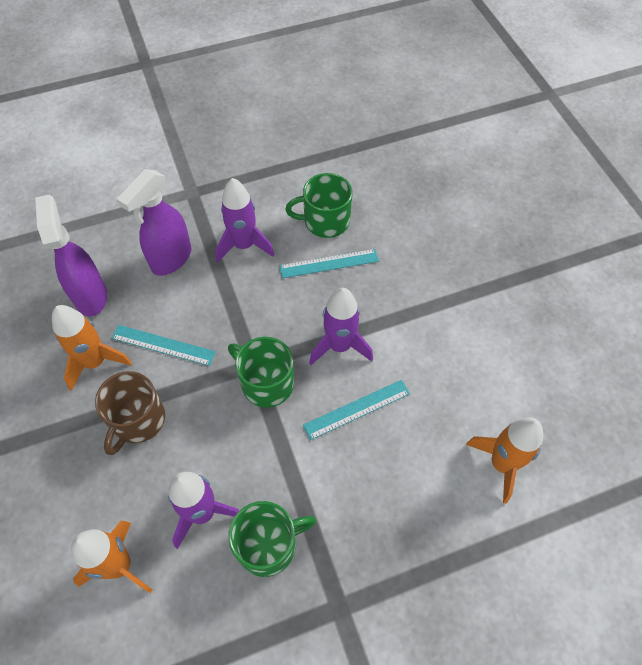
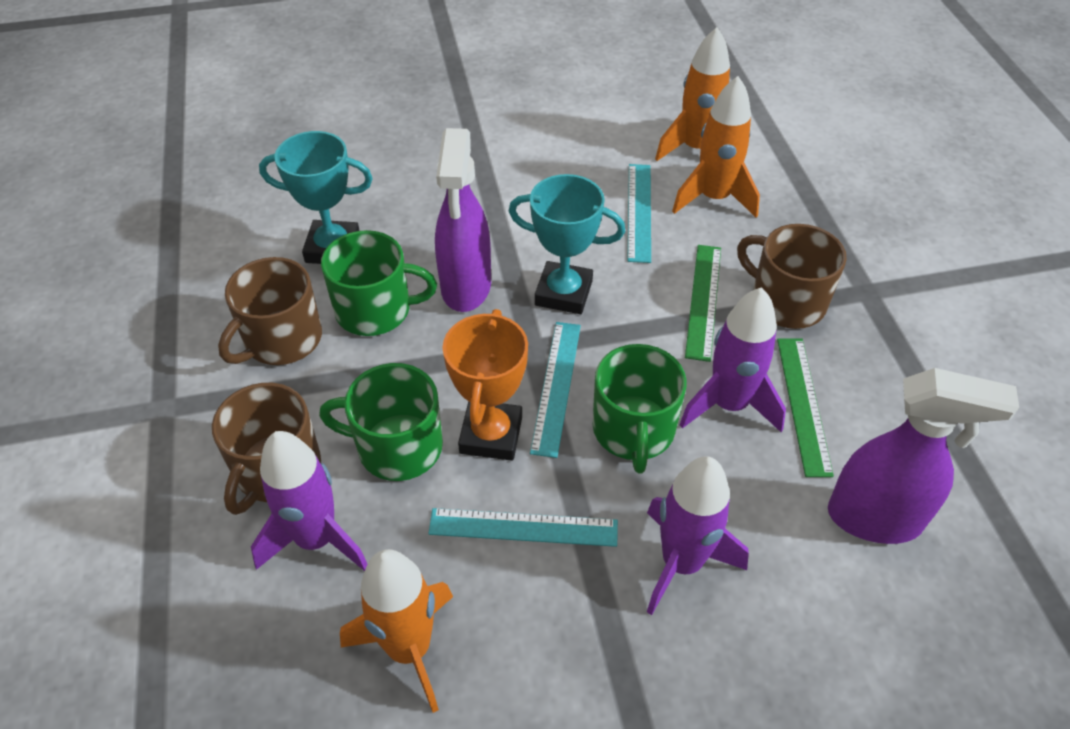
brown mug: [95,371,165,455] = 1 -> [212,383,321,515] [218,257,322,365] [737,224,847,329] = 3
green ruler: none = 0 -> [685,245,721,362] [777,339,834,477] = 2
orange trophy: none = 0 -> [443,309,528,461] = 1
turquoise trophy: none = 0 -> [259,131,373,264] [508,174,625,314] = 2

